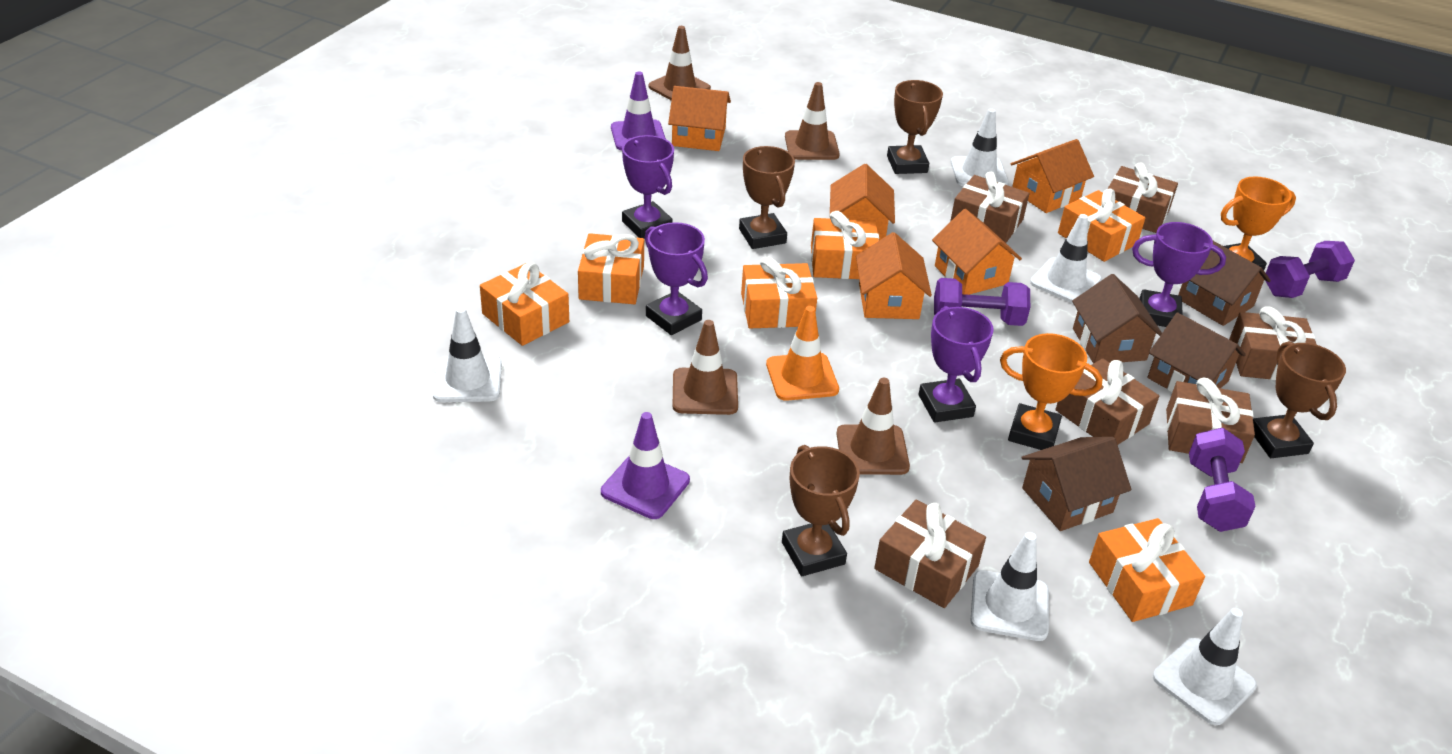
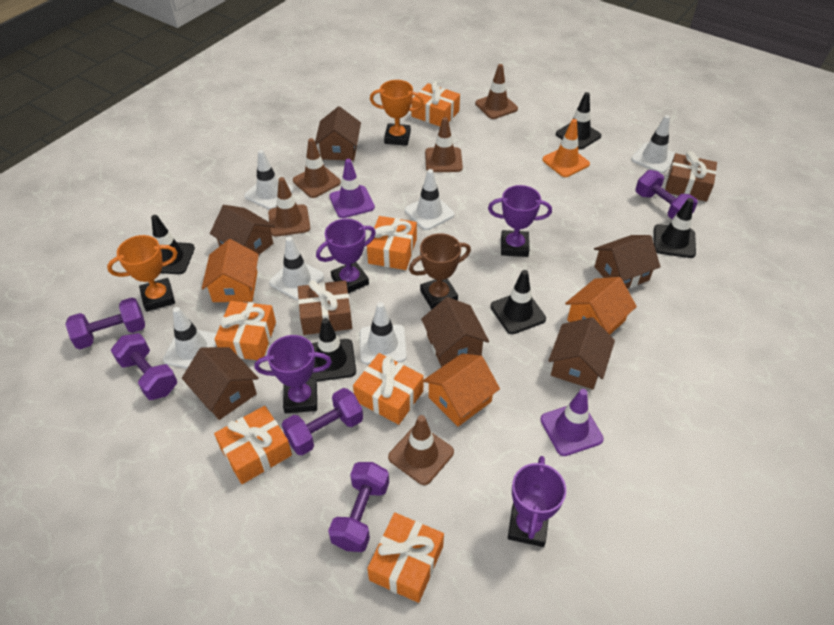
black traffic cone: none = 0 -> [151,215,195,274] [310,318,356,382] [491,270,546,334] [556,92,601,149] [654,198,696,258] = 5
brown gift: [874,500,986,608] [950,172,1030,243] [1055,358,1159,445] [1108,163,1178,233] [1166,378,1255,463] [1229,307,1317,380] = 6 -> [298,280,352,335] [665,151,717,202] = 2
brown house: [1021,437,1131,531] [1072,274,1162,364] [1147,312,1246,393] [1178,240,1271,326] = 4 -> [182,347,259,420] [210,205,275,255] [315,106,361,161] [421,297,489,367] [548,317,615,389] [594,235,661,289] = 6
brown traffic cone: [649,26,711,100] [672,320,738,415] [785,82,840,160] [836,378,910,475] = 4 -> [268,177,310,237] [293,138,341,198] [388,415,454,485] [425,117,463,172] [475,64,518,119] = 5
brown trophy: [739,146,795,249] [782,445,860,576] [887,80,943,174] [1253,341,1346,458] = 4 -> [409,233,471,310] = 1
orange house: [668,86,731,151] [830,164,895,240] [856,232,932,319] [932,209,1022,295] [1011,139,1094,213] = 5 -> [202,239,259,302] [423,353,500,427] [565,277,637,335] = 3
purple dumbbell: [934,278,1030,326] [1189,428,1256,532] [1265,241,1355,298] = 3 -> [65,297,145,349] [111,333,178,400] [282,388,363,455] [328,462,389,552] [635,170,698,219] = 5
white traffic cone: [433,307,502,402] [951,108,1008,186] [971,532,1049,641] [1030,214,1102,303] [1153,608,1257,725] = 5 -> [163,307,217,369] [244,150,294,210] [269,236,324,300] [360,302,407,364] [405,169,455,230] [631,115,675,173] = 6

